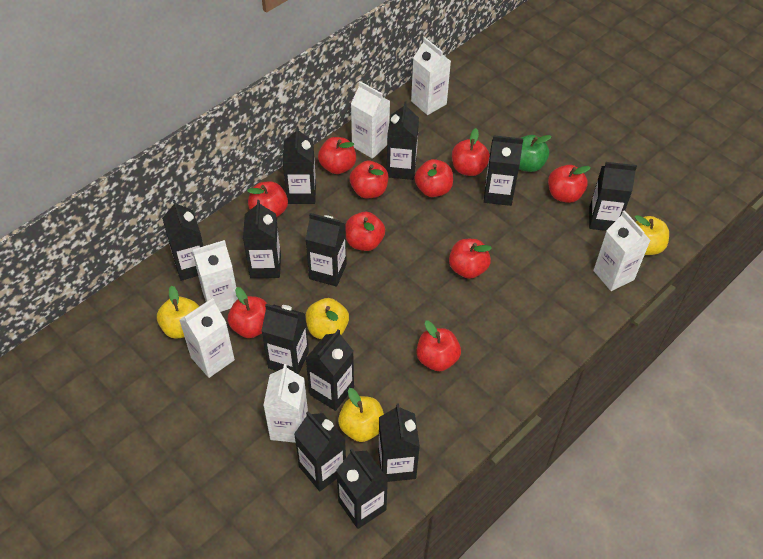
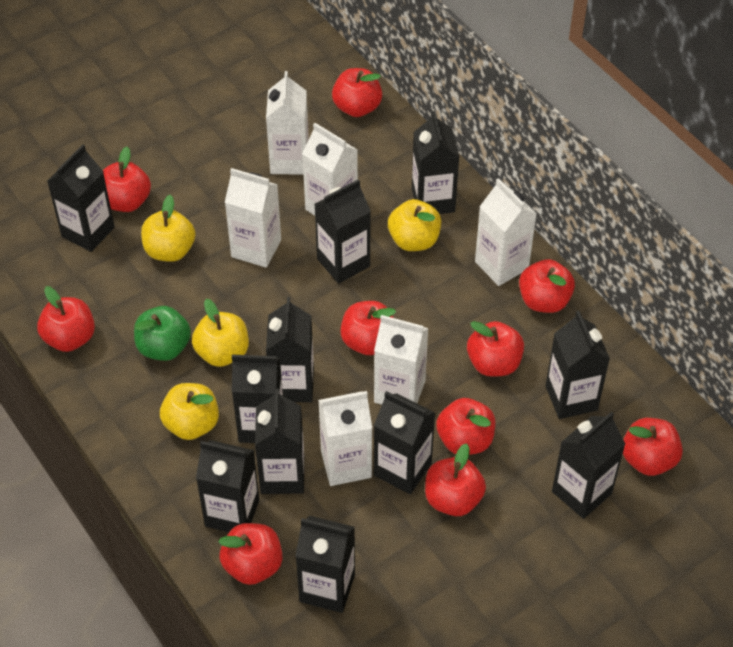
black carton: [162,200,204,281] [243,200,281,278] [261,304,309,375] [282,126,316,204] [294,411,346,491] [305,213,347,286] [306,329,354,411] [336,449,388,529] [378,403,420,482] [387,101,419,180] [484,135,523,206] [589,162,637,231] = 12 -> [47,144,115,252] [196,440,259,532] [232,355,283,443] [255,389,304,494] [266,297,314,402] [295,515,355,613] [315,179,371,284] [374,391,435,494] [412,111,459,214] [546,311,610,419] [552,412,625,519] = 11

